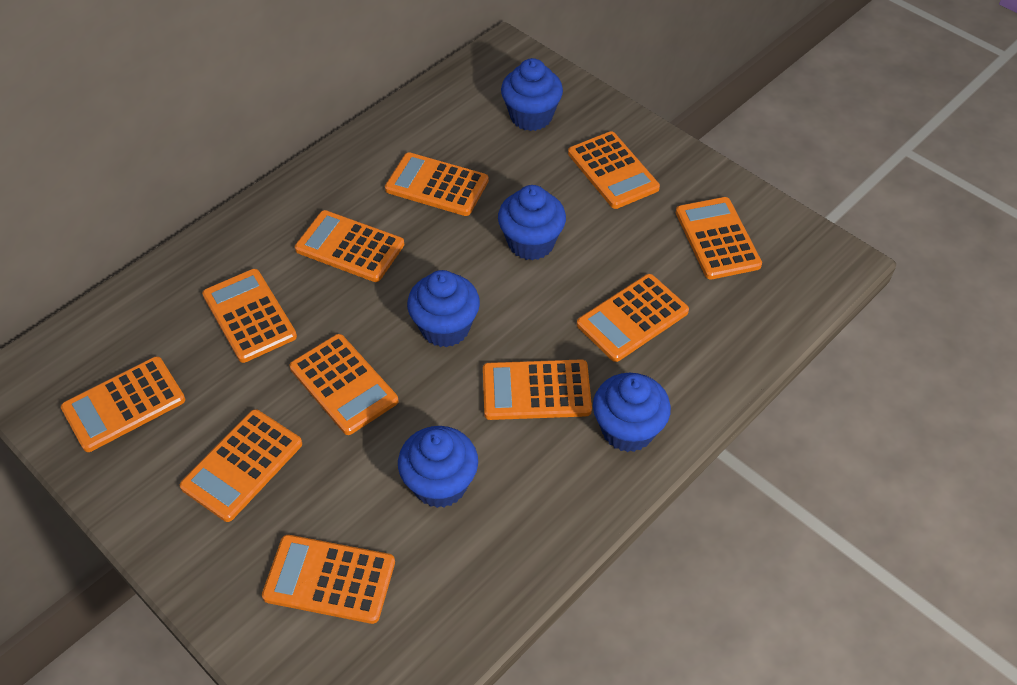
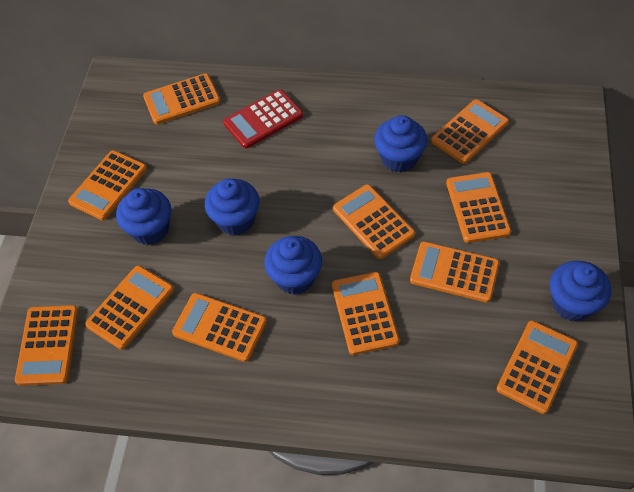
red calculator: none = 0 -> [223,89,303,148] = 1

